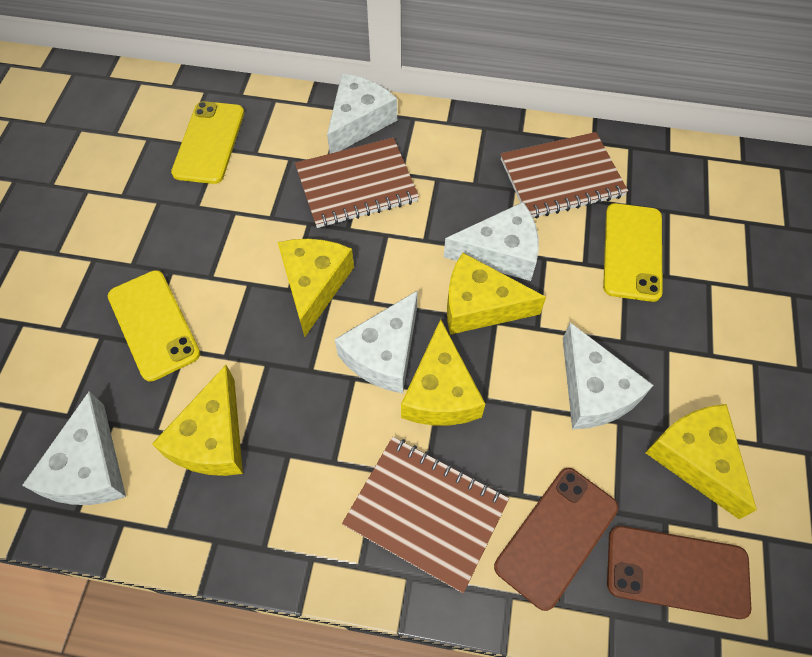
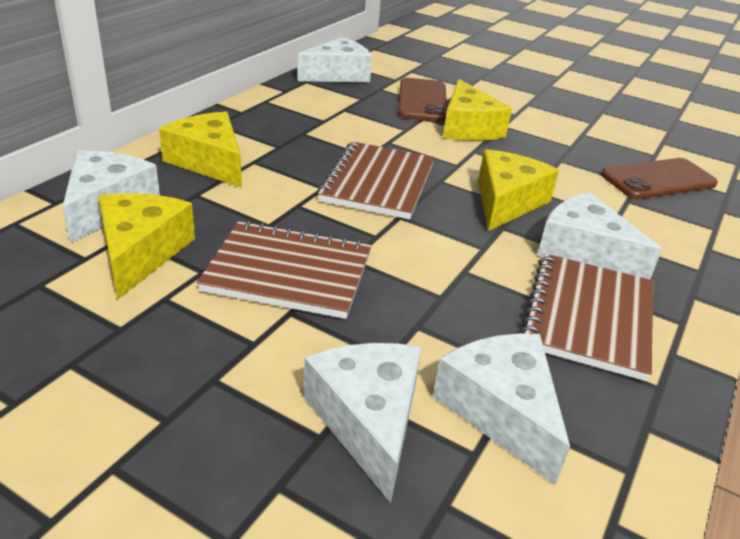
yellow cheese: [152,365,243,476] [278,239,354,337] [401,319,485,426] [447,252,546,335] [645,404,757,519] = 5 -> [98,193,195,300] [159,112,242,188] [443,79,512,141] [478,149,559,231] = 4
yellow phone: [108,270,200,382] [171,101,244,184] [603,203,663,302] = 3 -> none = 0

